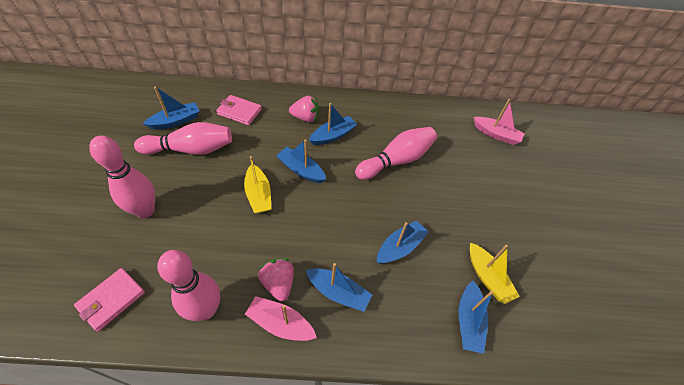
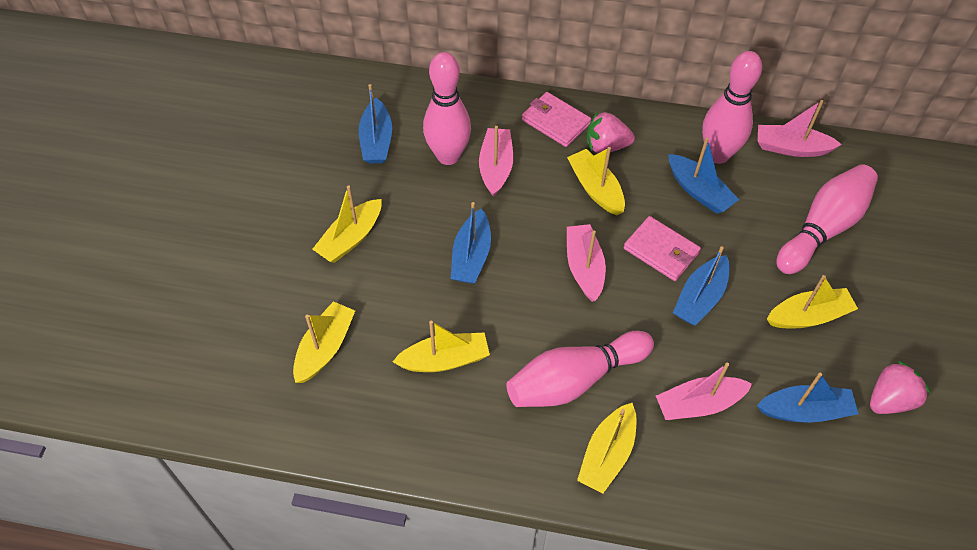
blue boat: [143,87,200,130] [276,139,326,183] [306,263,372,312] [309,103,357,145] [377,220,428,264] [459,281,493,354] = 6 -> [359,84,392,164] [451,202,491,284] [668,137,739,214] [673,247,730,326] [757,373,858,423] = 5
pink boat: [245,296,317,341] [474,99,525,145] = 2 -> [479,126,513,197] [567,224,606,302] [656,362,752,420] [758,100,842,157] = 4
yellow boat: [244,156,271,213] [470,242,520,304] = 2 -> [293,301,355,383] [312,185,382,263] [393,321,490,372] [567,147,625,215] [577,403,637,494] [767,275,858,328] = 6

